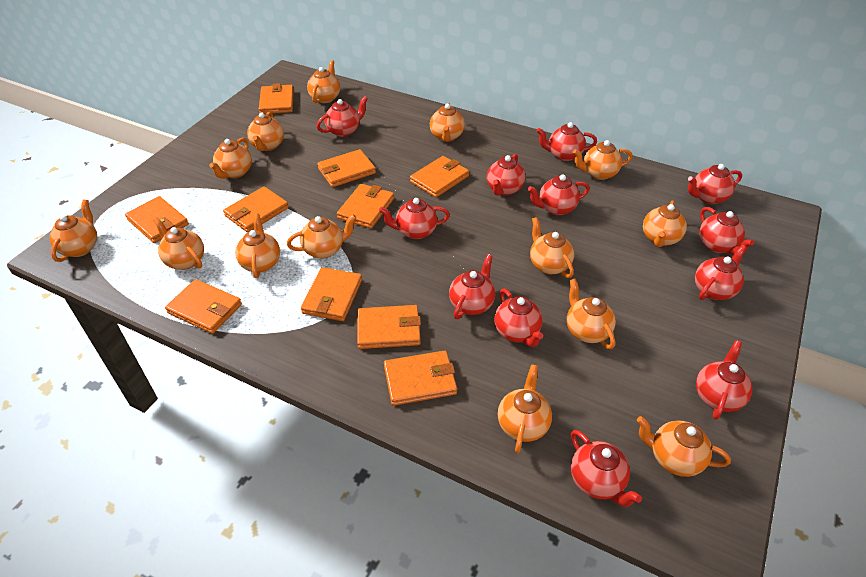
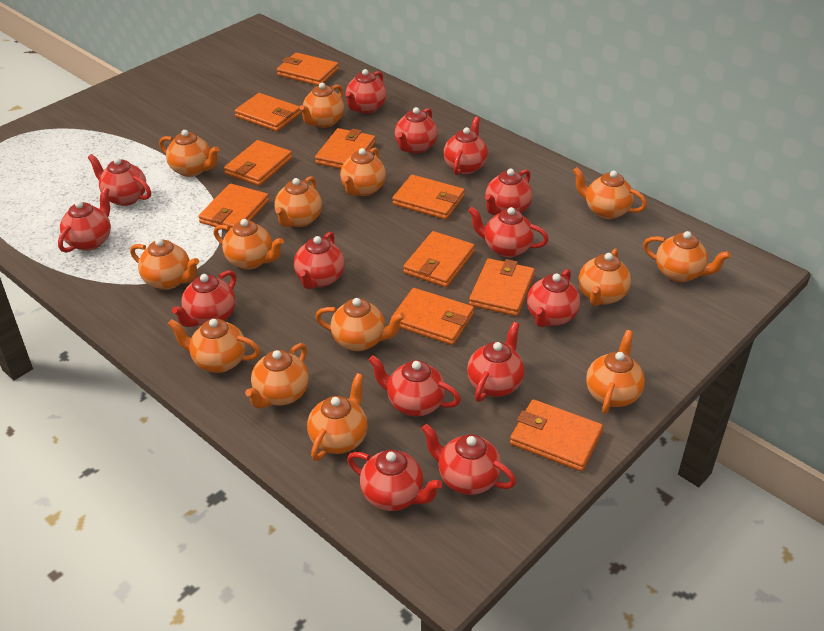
red teapot: [317,96,368,137] [379,198,450,239] [449,254,495,319] [487,154,525,196] [494,288,543,347] [528,175,590,215] [537,122,597,161] [571,430,642,507] [688,164,742,204] [695,245,747,300] [696,340,752,420] [699,207,754,255] = 12 -> [58,187,111,253] [88,154,151,206] [172,270,236,327] [294,232,345,289] [345,69,387,114] [347,450,443,511] [369,355,461,416] [395,107,438,153] [422,424,516,495] [444,117,488,175] [467,322,524,402] [468,207,549,258] [485,169,532,215] [527,269,580,327] = 14

